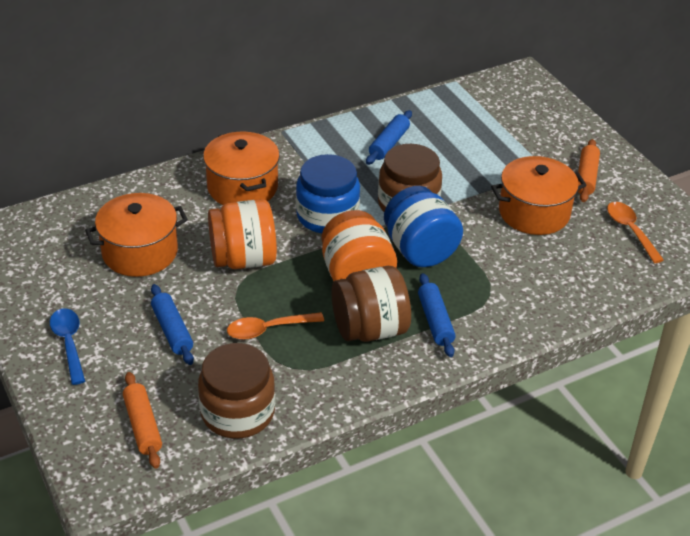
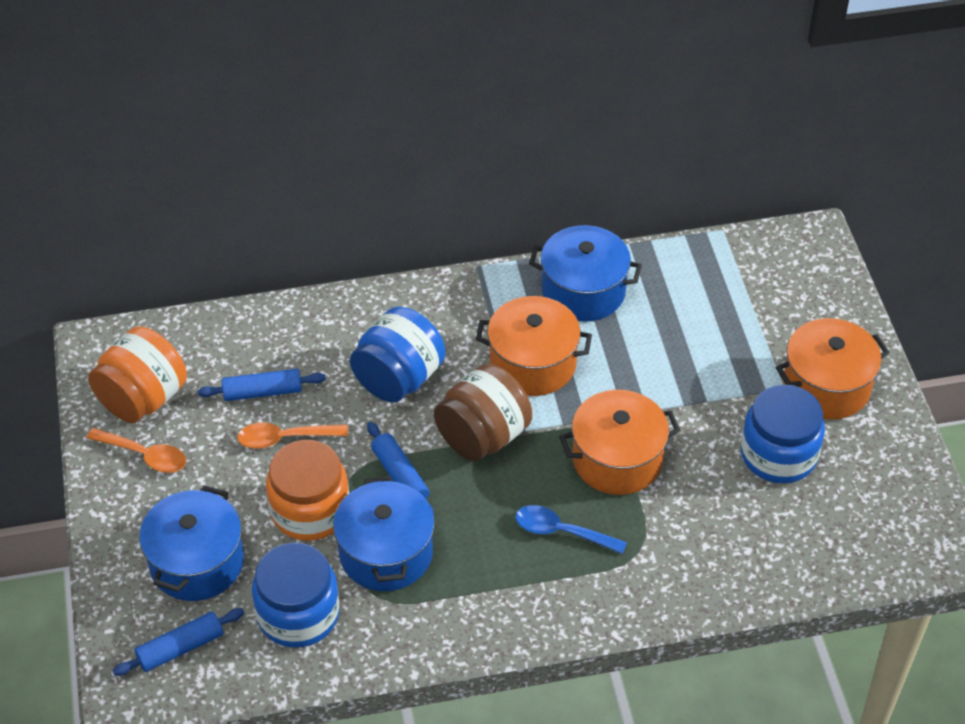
blue jar: [296,154,360,233] [384,186,463,267] = 2 -> [252,543,339,648] [350,307,446,403] [741,384,825,483] = 3
blue pot: none = 0 -> [139,485,244,601] [333,476,435,591] [529,225,642,322] = 3
brown jar: [198,343,275,439] [331,266,411,342] [378,144,442,212] = 3 -> [434,364,532,461] = 1
orange rolling pin: [123,372,162,469] [578,139,600,202] = 2 -> none = 0

